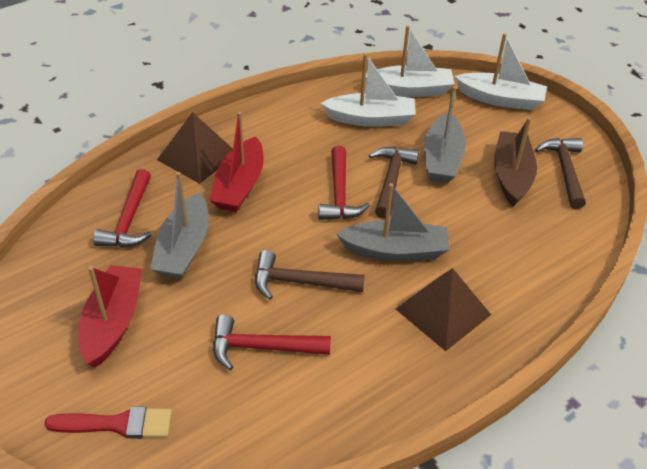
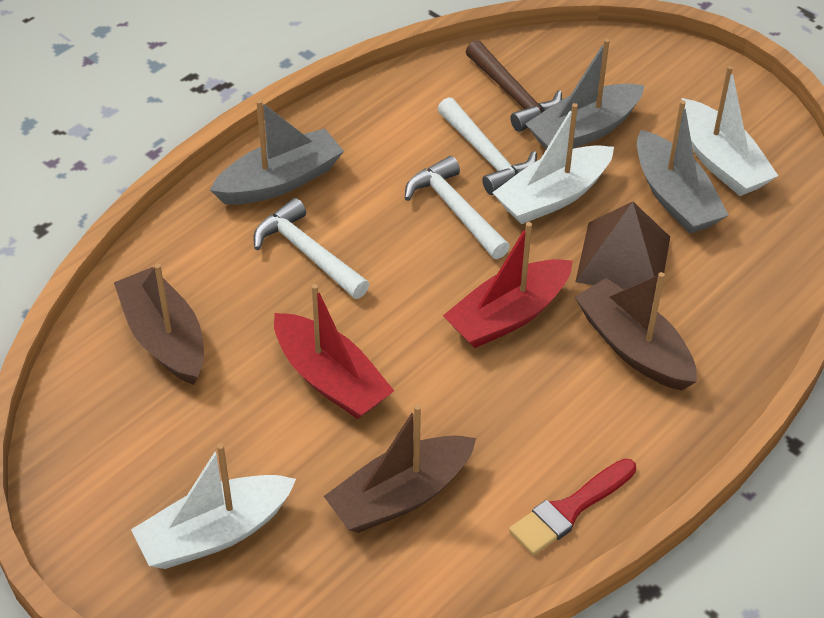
brown boat: [494,117,537,206] = 1 -> [114,263,204,385] [324,404,476,533] [575,272,697,391] = 3
brown hammer: [255,250,365,299] [369,147,419,219] [535,138,586,209] = 3 -> [466,40,562,132] = 1
brown pyramid: [157,112,233,184] [396,268,491,351] = 2 -> [575,201,670,290] = 1
red hammer: [93,169,152,247] [213,315,331,370] [318,146,370,220] = 3 -> none = 0
white hammer: none = 0 -> [253,198,370,299] [405,156,510,259] [438,97,537,195] = 3

